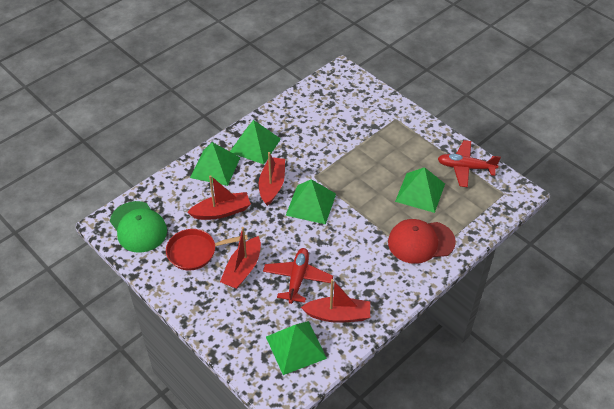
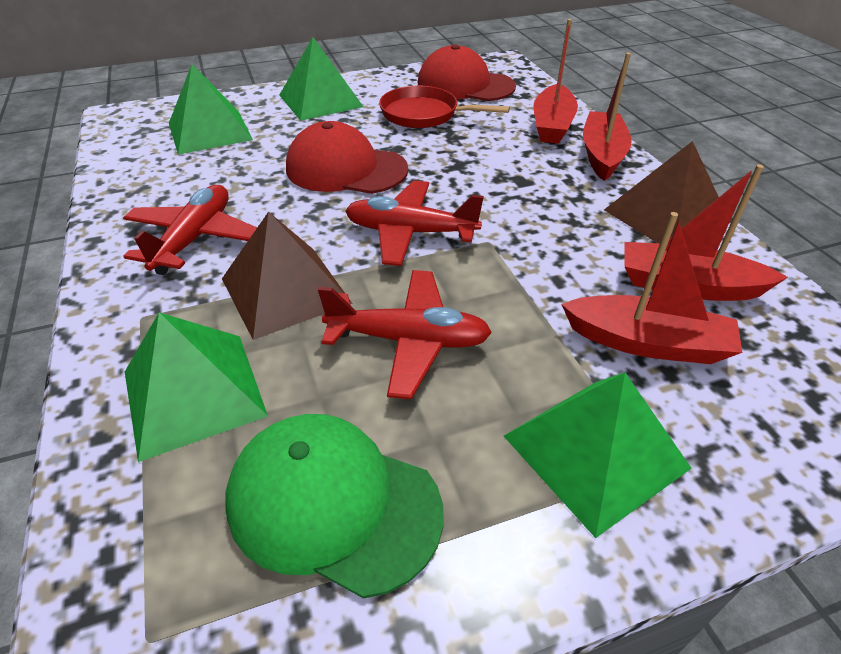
brown pyramid: none = 0 -> [222,211,353,340] [604,141,731,243] = 2
green pyramid: [190,142,240,186] [230,120,281,164] [266,321,327,375] [286,179,336,224] [395,167,445,213] = 5 -> [125,312,268,462] [169,64,253,155] [279,37,364,121] [504,372,692,538] = 4
red cap: [388,219,456,264] = 1 -> [286,121,408,194] [418,44,516,101] = 2
red plane: [263,248,333,304] [438,140,501,187] = 2 -> [123,185,257,275] [318,270,492,399] [345,180,484,266] = 3

